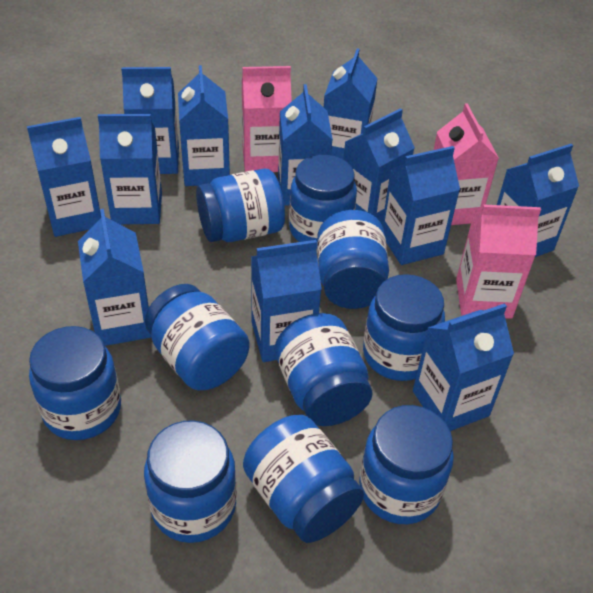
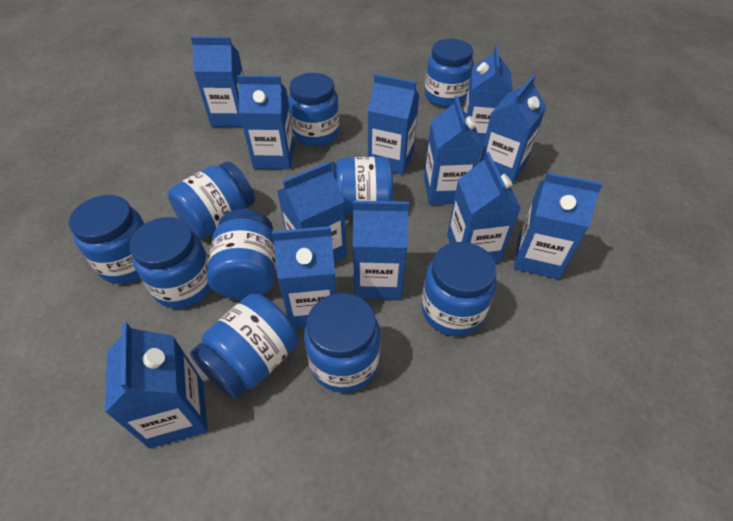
pink carton: [242,66,292,172] [434,103,499,225] [456,205,541,319] = 3 -> none = 0

